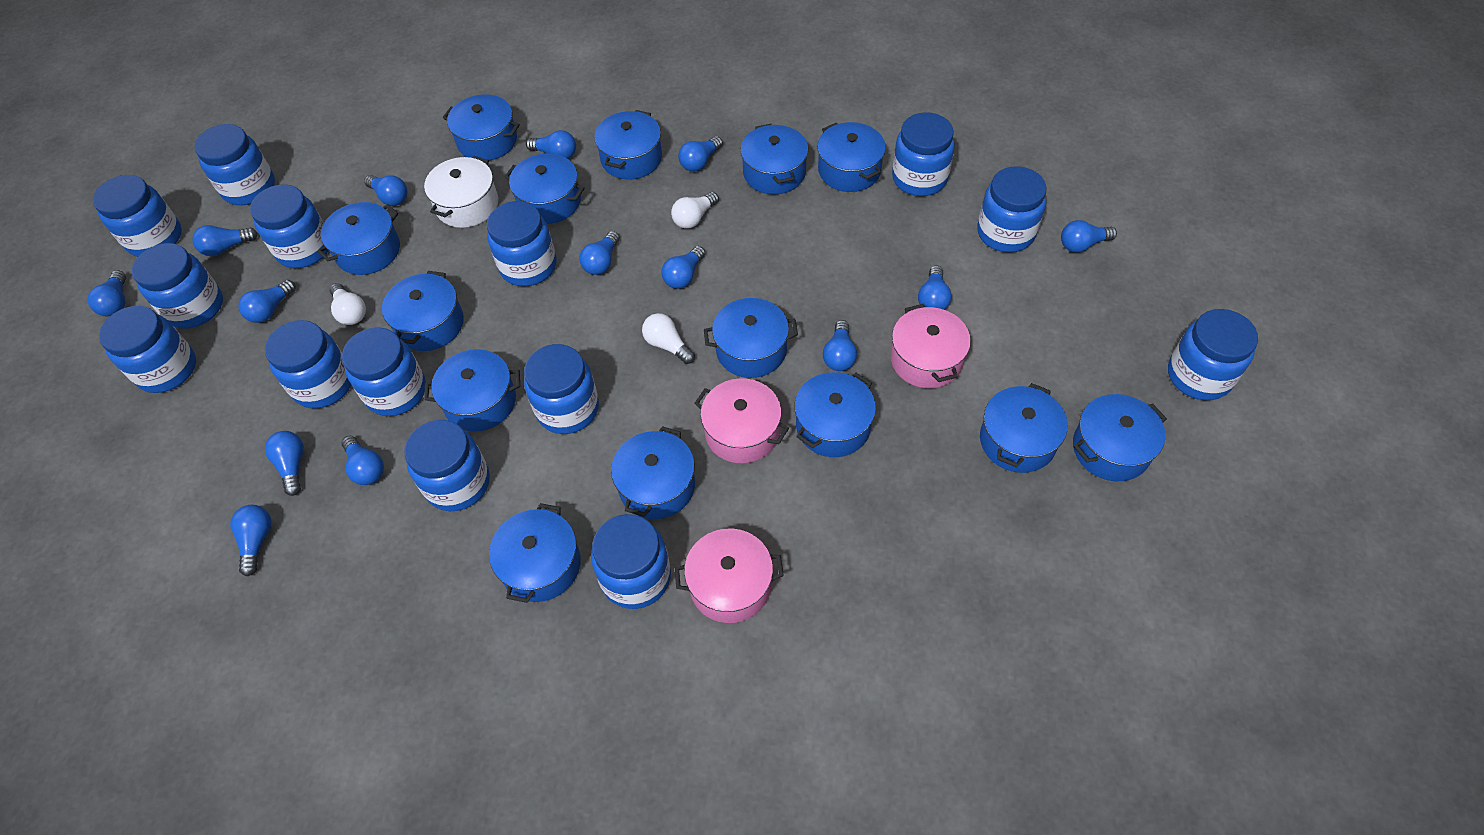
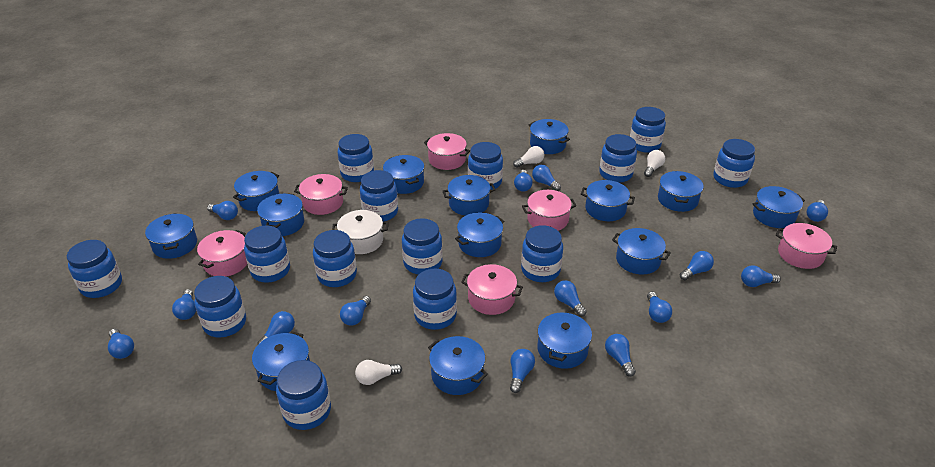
pink pot: [675,528,784,623] [695,378,789,463] [891,304,971,388] = 3 -> [197,230,247,277] [294,174,348,215] [424,133,470,170] [461,264,523,315] [522,190,576,231] [776,223,837,269] = 6

